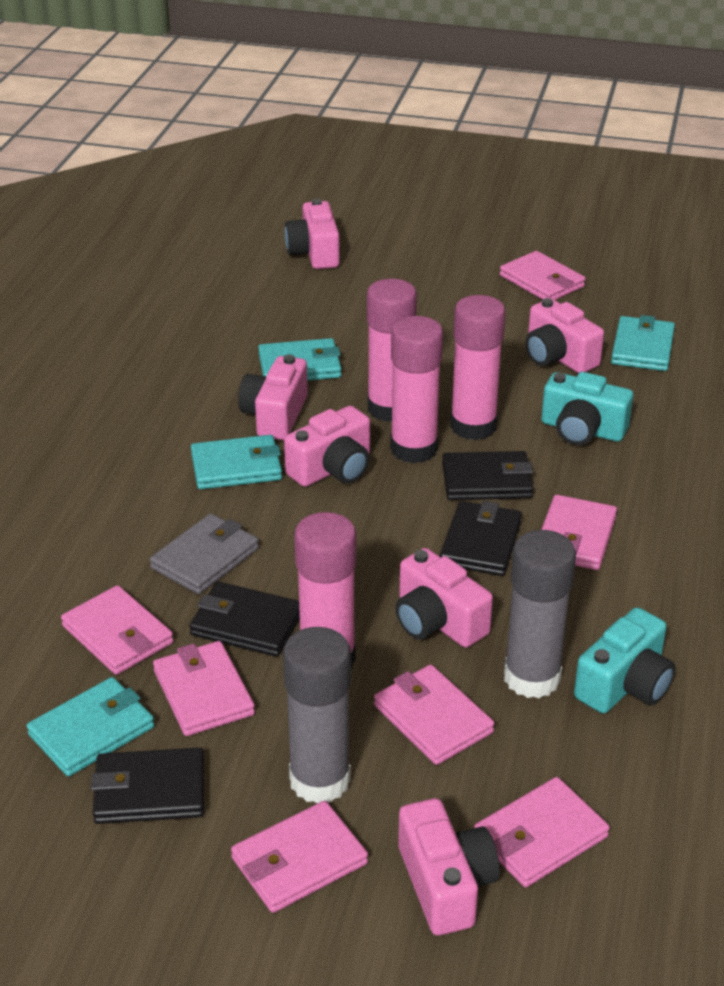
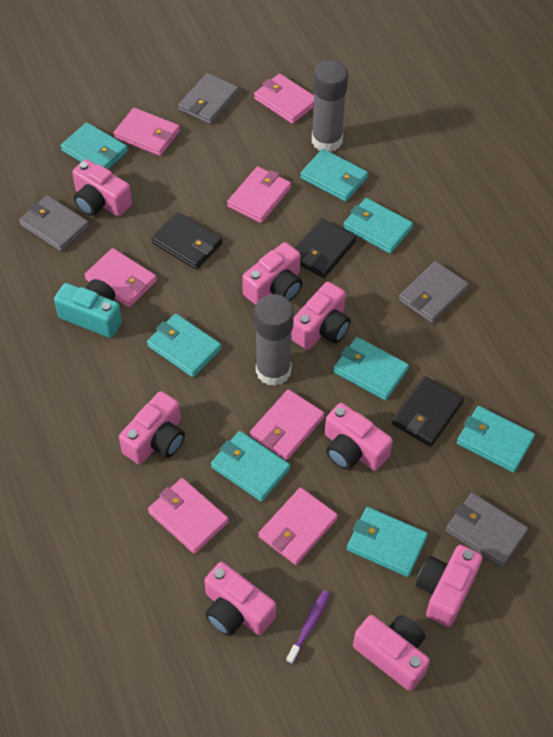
black wallet: [91,748,204,824] [189,582,300,657] [440,501,522,576] [442,451,534,500] = 4 -> [152,212,222,269] [295,218,356,278] [392,376,464,447] = 3
grey wallet: [150,514,259,594] = 1 -> [19,195,89,252] [178,73,239,124] [399,261,469,323] [446,493,528,567] = 4
pink camera: [238,354,308,440] [284,406,370,487] [285,199,340,269] [395,548,493,648] [398,798,500,935] [525,298,604,373] = 6 -> [72,159,132,216] [119,391,185,464] [204,562,276,636] [242,242,302,305] [291,282,351,350] [325,403,393,471] [353,615,430,691] [416,545,482,627] = 8
pink glue stick: [294,512,356,669] [367,279,417,422] [390,316,443,463] [450,295,505,440] = 4 -> none = 0
purple toothbrush: none = 0 -> [286,590,330,664] = 1
turquoise camera: [541,372,633,445] [574,607,675,713] = 2 -> [54,279,122,338] = 1
turquoise wallet: [27,677,155,777] [191,435,282,489] [258,338,342,381] [611,315,675,371] = 4 -> [61,122,128,169] [147,314,222,377] [211,431,290,502] [300,149,368,202] [333,337,409,400] [343,198,413,254] [347,507,428,577] [457,406,535,473] = 8

